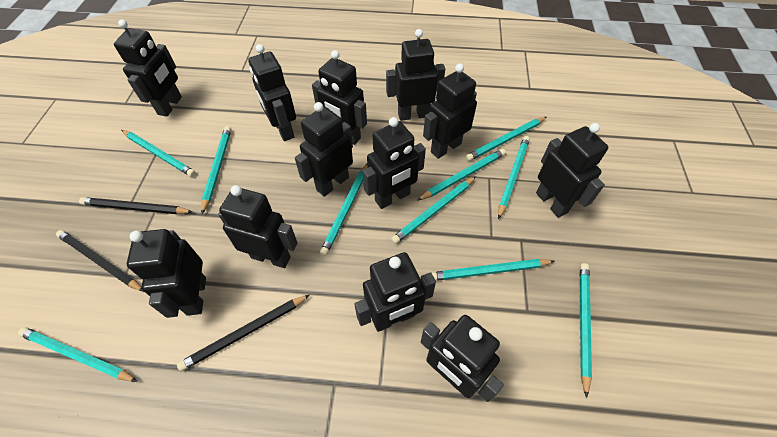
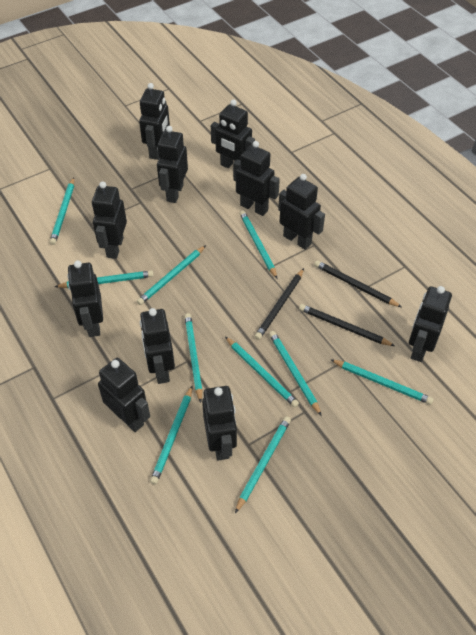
black robot: [114,19,182,117] [127,229,206,318] [218,185,298,268] [248,44,296,141] [295,102,353,197] [312,50,367,145] [354,252,436,332] [363,117,426,209] [386,29,445,121] [421,315,504,402] [423,64,477,159] [536,123,608,218] = 12 -> [67,261,103,337] [92,181,127,259] [98,358,150,432] [139,83,170,160] [140,308,175,384] [157,126,188,203] [202,386,237,460] [211,99,255,168] [233,141,280,216] [278,174,325,250] [409,286,452,362] = 11

